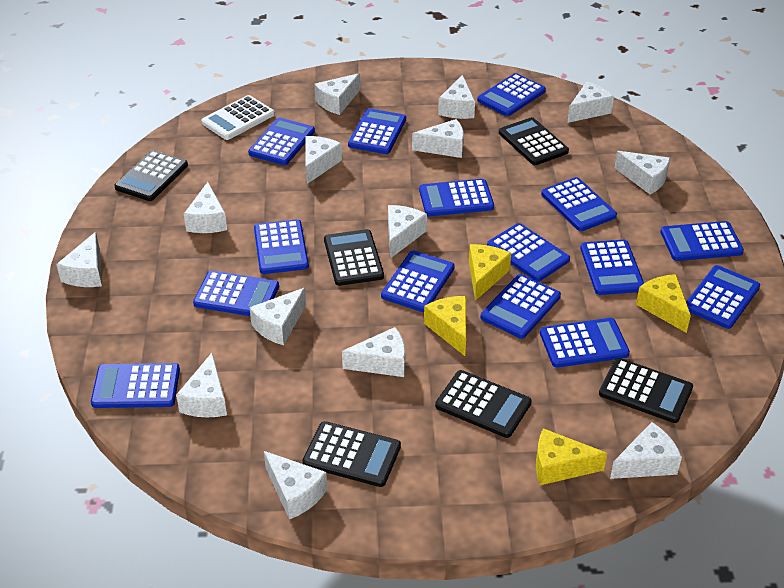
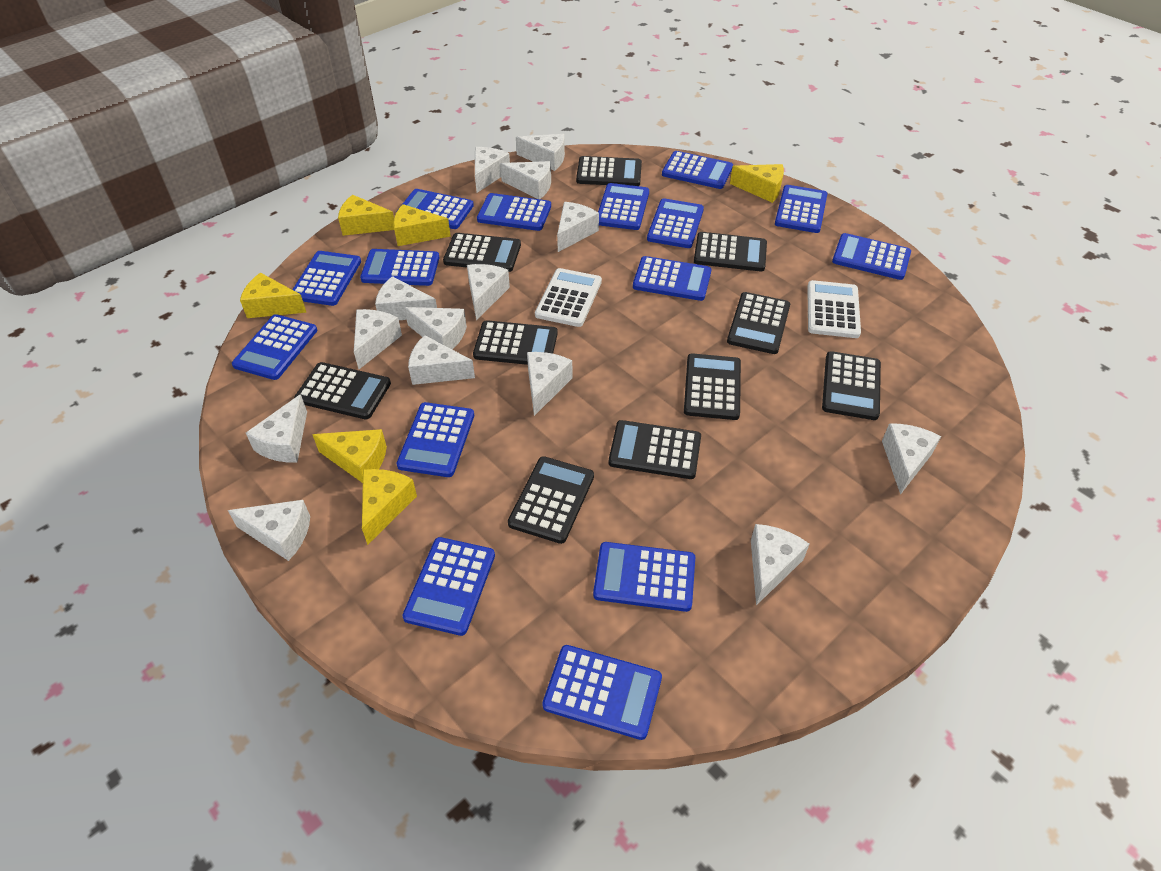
black calculator: [114,150,188,201] [302,421,401,487] [324,229,384,286] [435,370,531,438] [499,117,569,165] [599,358,693,423] = 6 -> [294,362,391,419] [443,233,521,272] [473,320,558,365] [508,456,594,544] [576,156,642,186] [609,420,701,479] [684,353,741,420] [694,232,767,272] [727,292,790,354] [822,351,881,420] = 10
white calculator: [201,95,275,140] = 1 -> [535,268,602,327] [807,280,861,338] = 2
yellow cheese: [424,296,466,356] [469,244,511,301] [536,428,607,485] [636,274,691,333] = 4 -> [240,273,307,318] [312,429,387,483] [338,195,394,236] [362,469,417,545] [393,204,451,246] [730,164,784,203] = 6

